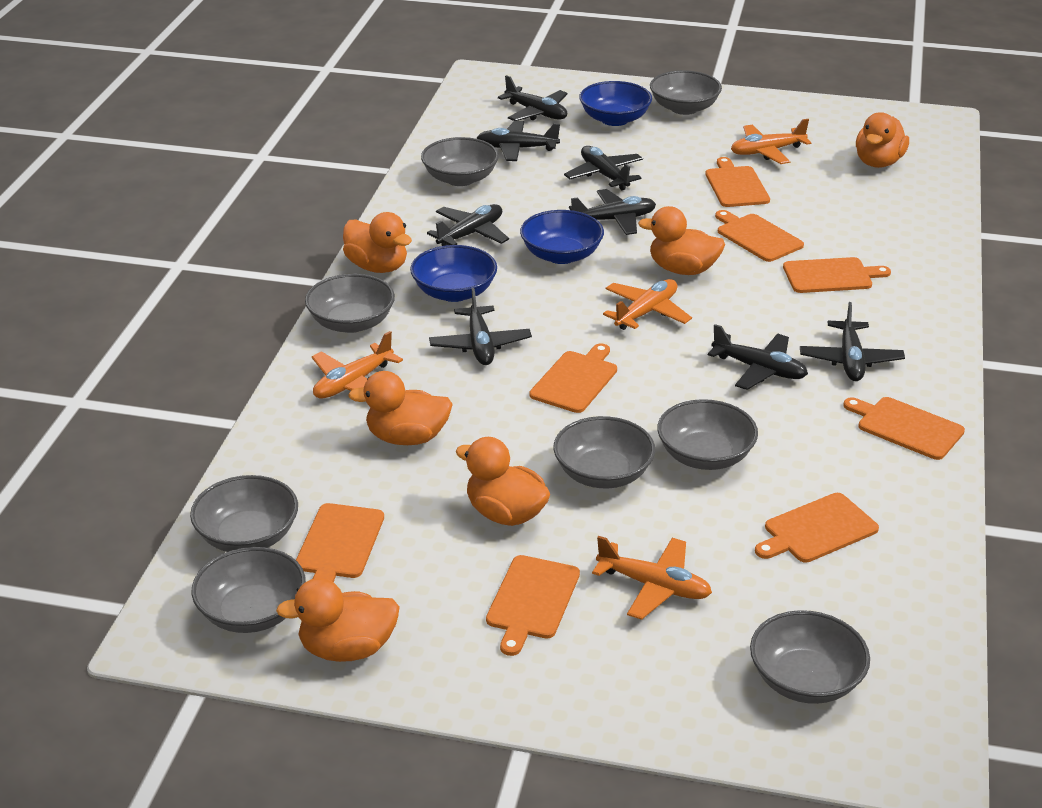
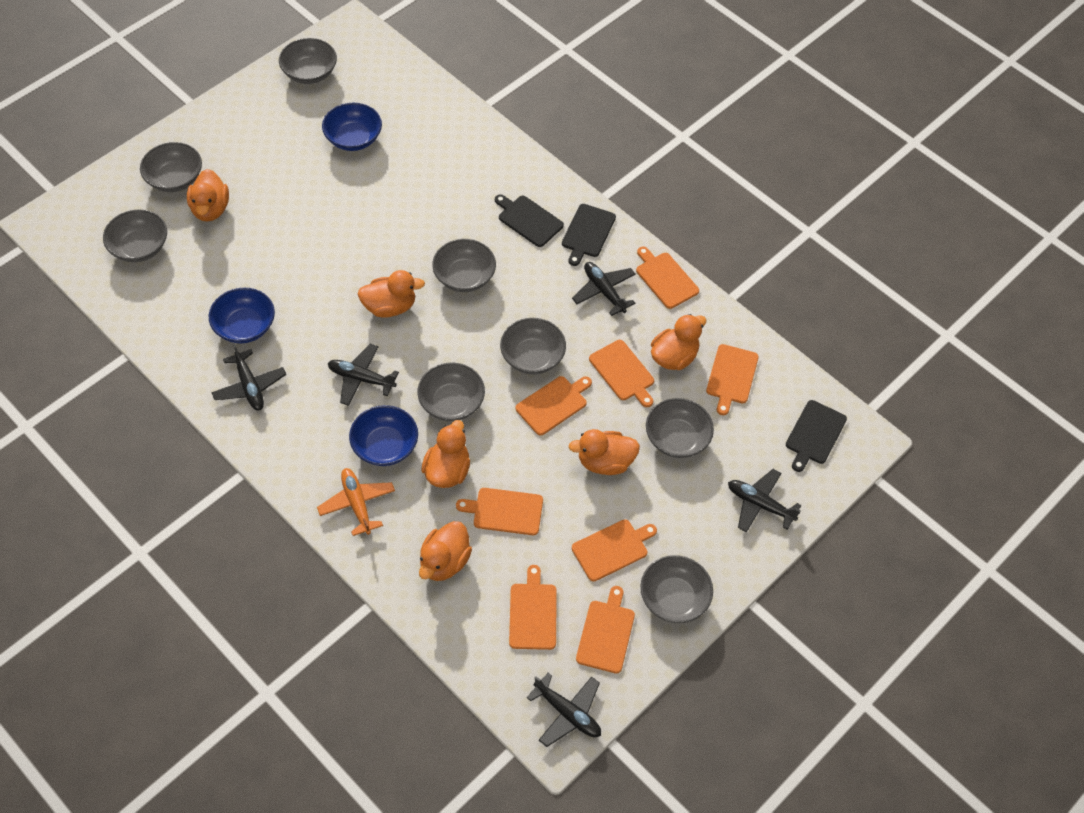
black cutting board: none = 0 -> [495,194,564,247] [562,204,616,266] [786,400,847,472] = 3
black plane: [427,204,509,246] [429,288,532,365] [477,121,560,161] [498,75,567,121] [564,146,643,190] [569,189,656,235] [708,324,808,390] [800,302,905,381] = 8 -> [211,343,286,411] [328,344,399,406] [527,673,601,747] [572,262,636,316] [728,469,801,533] = 5
orange plane: [312,331,403,399] [592,536,712,620] [603,279,692,330] [731,119,811,164] = 4 -> [317,468,395,536] = 1

